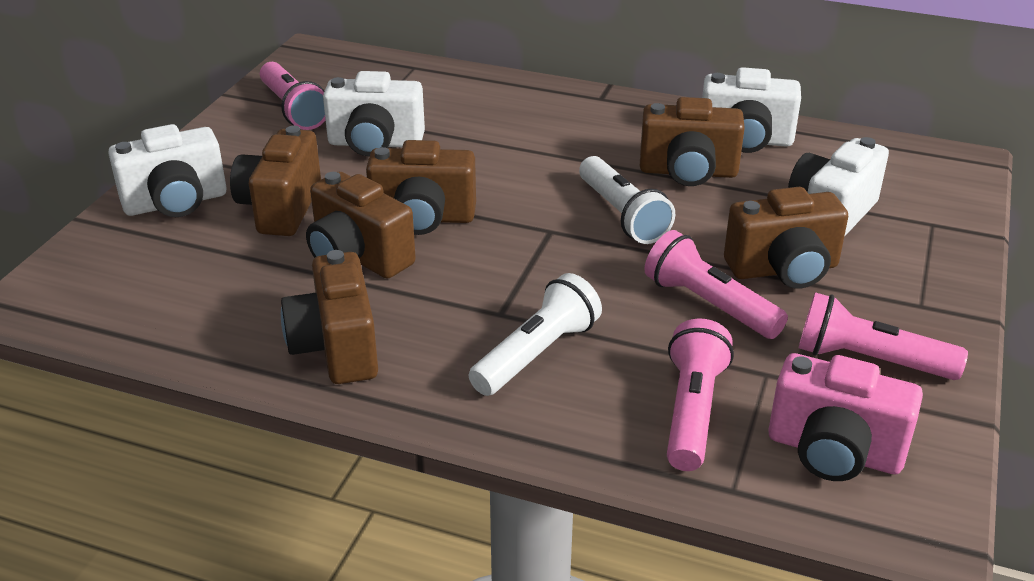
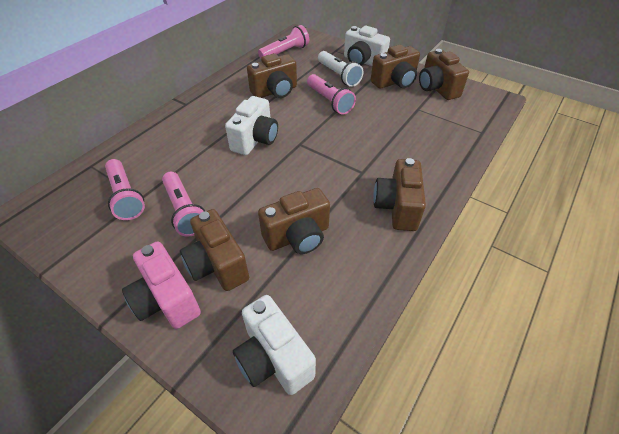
white camera: [108,124,227,217] [323,71,425,156] [702,67,801,153] [788,137,889,237] = 4 -> [225,96,278,155] [233,295,316,395] [344,26,390,66] = 3
white flashlight: [469,273,602,396] [579,156,675,244] = 2 -> [318,51,364,87] = 1

